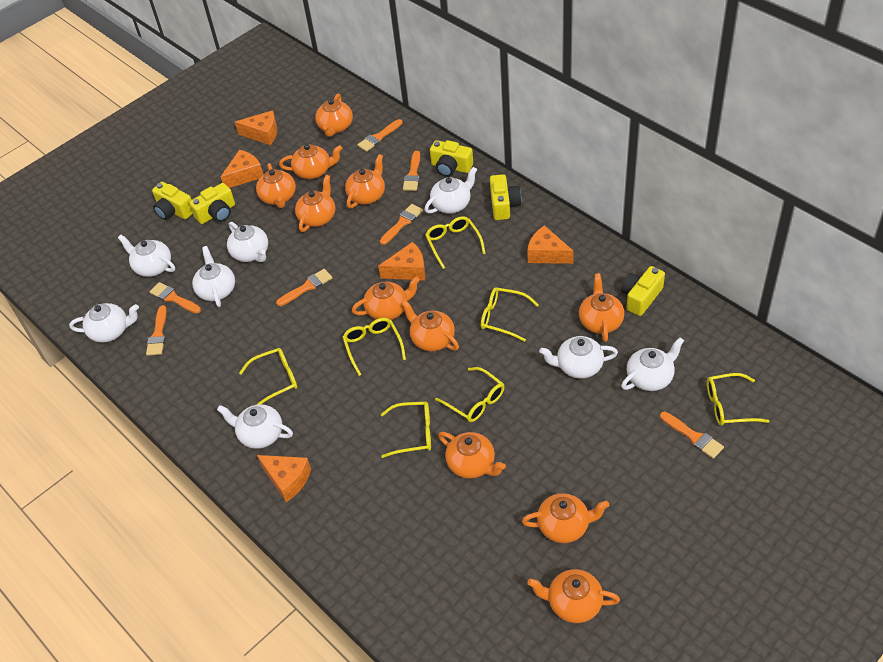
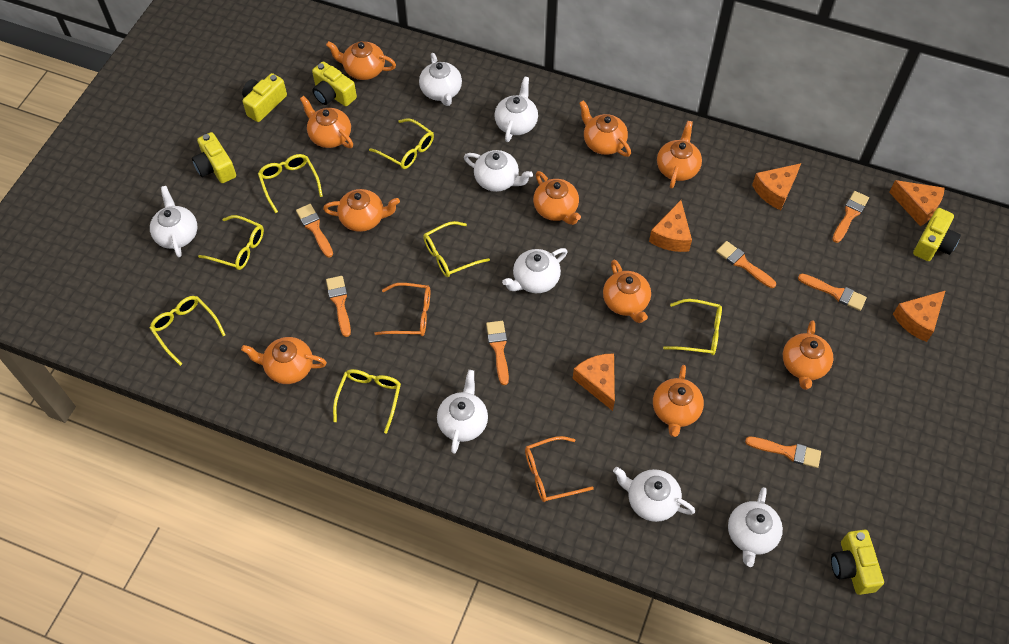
orange glasses: none = 0 -> [374,283,430,336] [525,436,594,502] = 2
orange teapot: [256,163,296,208] [279,144,343,179] [295,175,335,232] [315,93,353,137] [345,154,385,208] [352,276,420,320] [401,300,459,351] [438,432,506,479] [522,493,609,543] [527,569,620,623] [579,273,624,342] = 11 -> [241,337,327,384] [300,96,353,148] [323,189,400,232] [326,41,396,80] [533,171,581,225] [579,100,631,157] [603,260,651,323] [653,365,704,437] [657,121,702,189] [783,320,833,390] = 10

